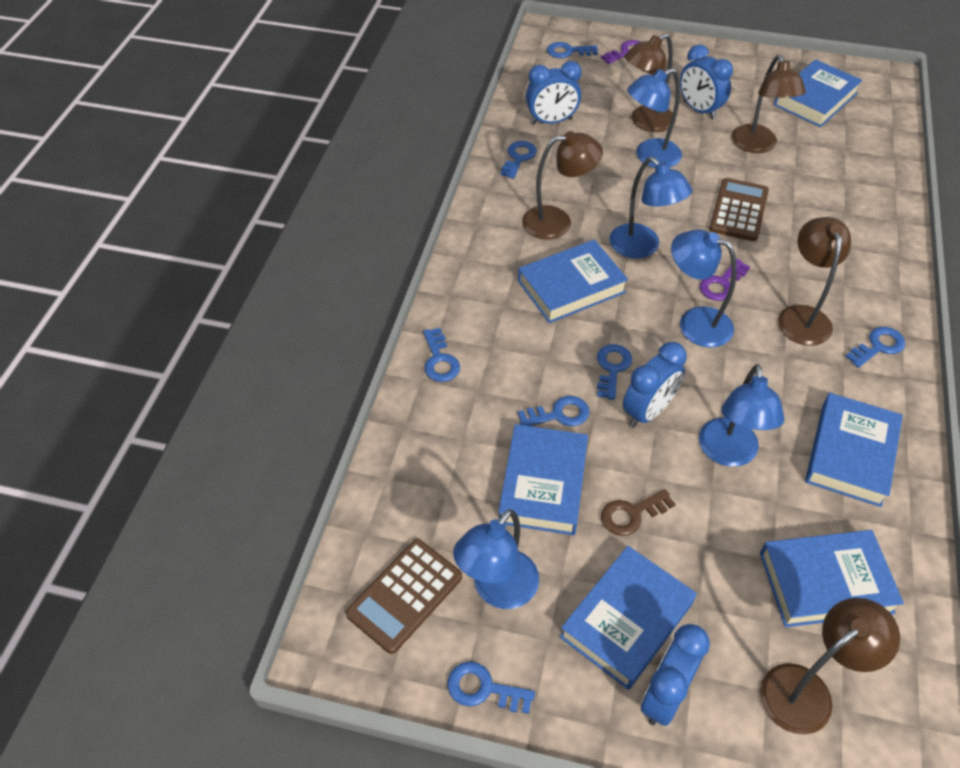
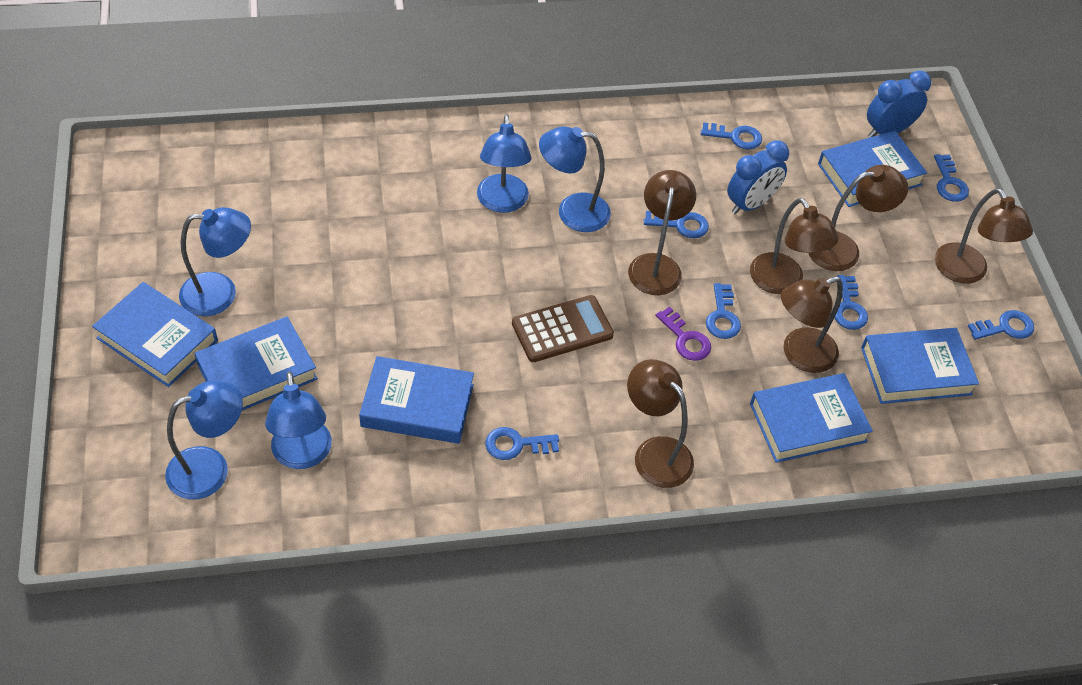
blue clock: [526,61,582,125] [623,342,687,428] [641,624,710,726] [680,45,733,120] = 4 -> [727,140,789,214] [867,71,932,137] = 2
brown calculator: [346,539,462,654] [709,178,769,241] = 2 -> [512,295,614,362] = 1
brown key: [601,489,676,536] = 1 -> none = 0
brown lamp: [522,131,603,239] [624,33,676,132] [731,55,806,153] [760,598,900,735] [778,217,851,346] = 5 -> [627,359,694,488] [628,170,696,295] [750,198,839,294] [781,276,843,373] [809,165,909,271] [935,188,1033,284] = 6
purple key: [601,40,640,64] [699,259,750,301] = 2 -> [656,307,711,361] = 1

